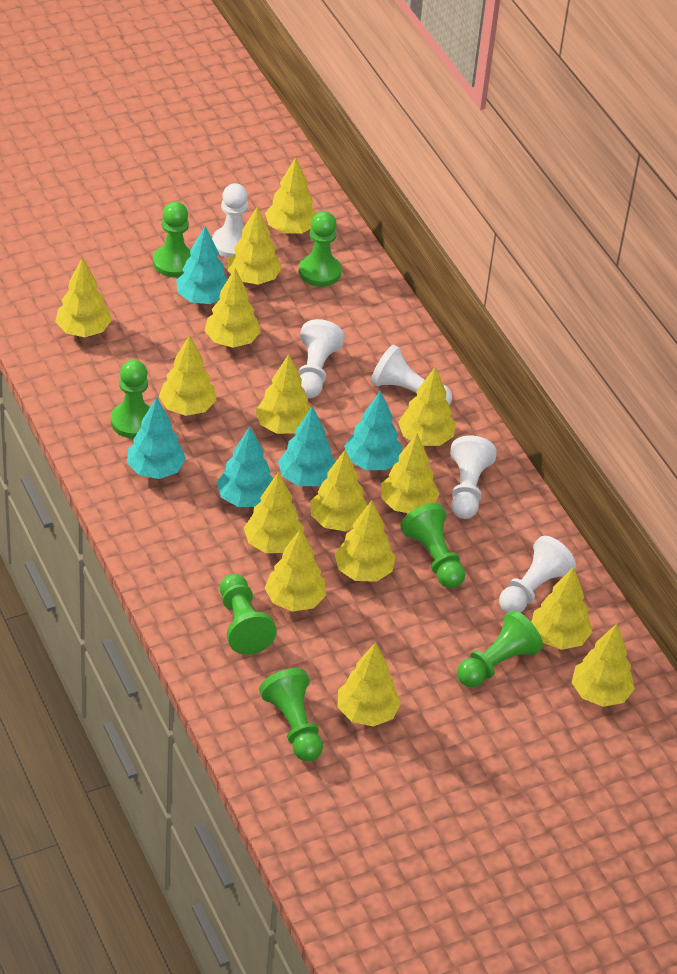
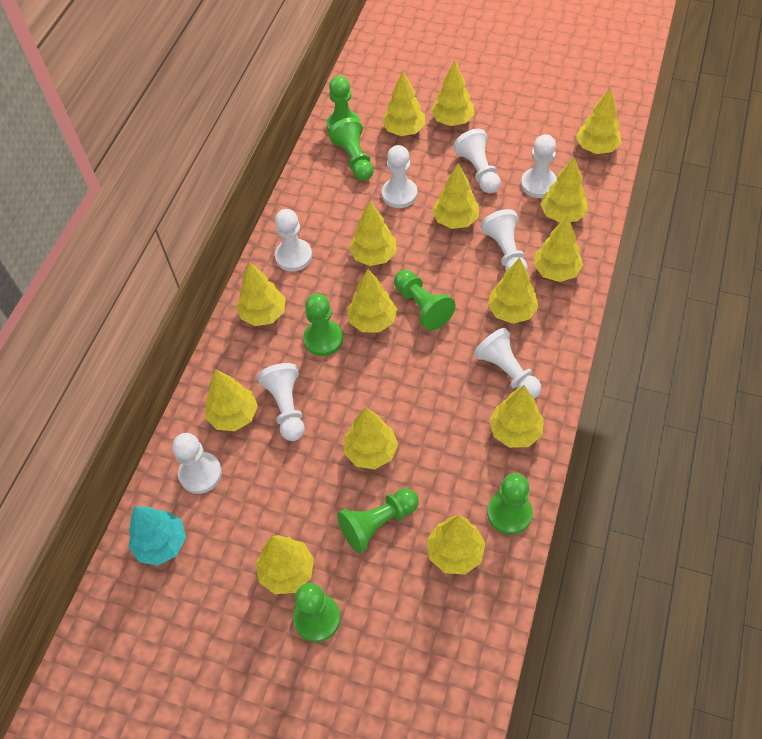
turquoise tree: [127,397,186,479] [176,226,228,304] [216,427,274,507] [278,406,336,486] [344,390,402,470] = 5 -> [129,506,186,566] = 1
white pawn: [212,183,248,258] [298,319,345,398] [371,345,452,405] [450,435,497,519] [499,536,576,613] = 5 -> [173,433,222,494] [257,363,305,441] [275,209,312,271] [382,145,417,208] [453,129,501,193] [474,328,541,399] [481,209,528,271] [521,134,557,198] = 8

